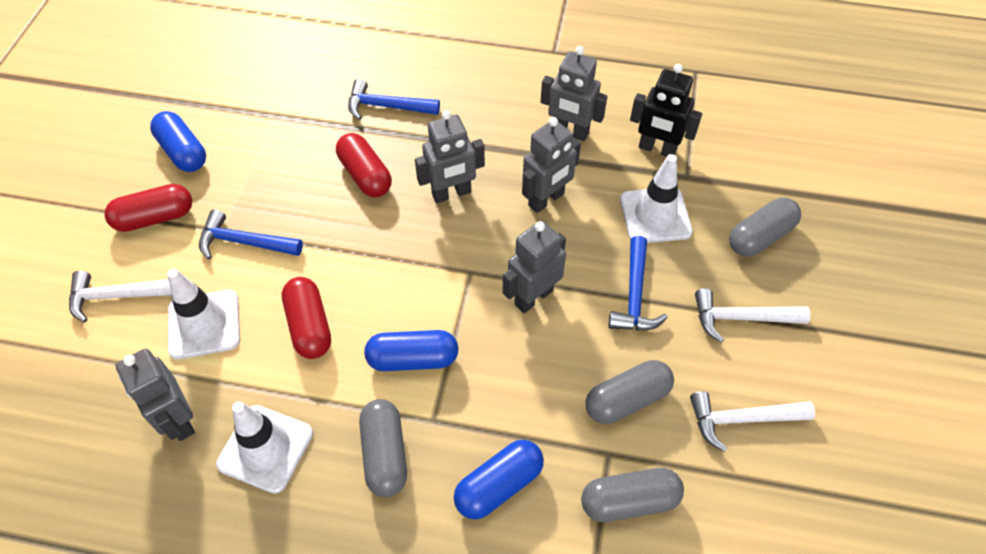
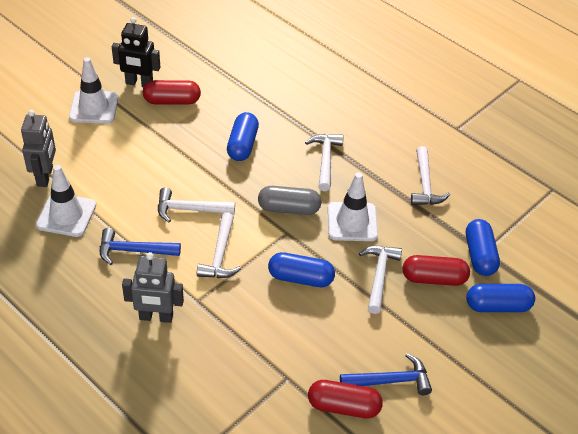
blue capsule: [150,111,206,172] [364,330,459,371] [454,440,544,519] = 3 -> [227,112,259,161] [268,252,335,287] [466,219,500,276] [466,284,535,312] = 4
blue hammer: [199,209,303,259] [348,79,440,120] [609,236,668,330] = 3 -> [100,228,181,265] [340,353,432,395] = 2
grey capsule: [359,399,407,497] [581,468,684,522] [585,360,674,424] [729,198,801,257] = 4 -> [258,186,321,215] = 1
grey robot: [115,348,195,441] [415,110,485,203] [503,220,566,313] [522,117,581,213] [541,46,607,141] = 5 -> [21,110,56,187] [122,252,184,323] = 2
white hammer: [69,271,171,323] [690,391,815,452] [695,288,810,343] = 3 -> [158,188,235,222] [197,212,241,278] [305,134,344,191] [359,246,402,314] [411,146,450,205] = 5

